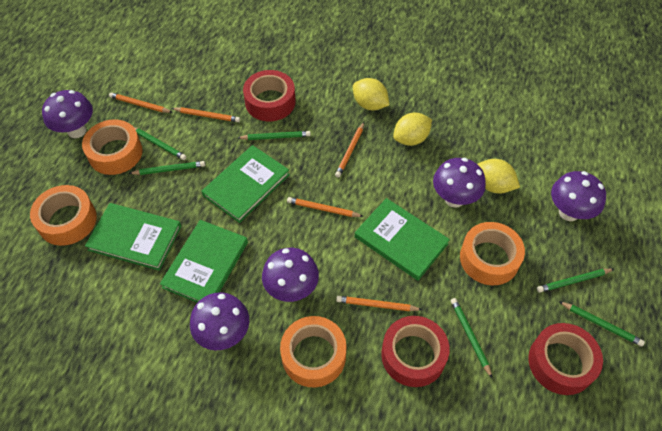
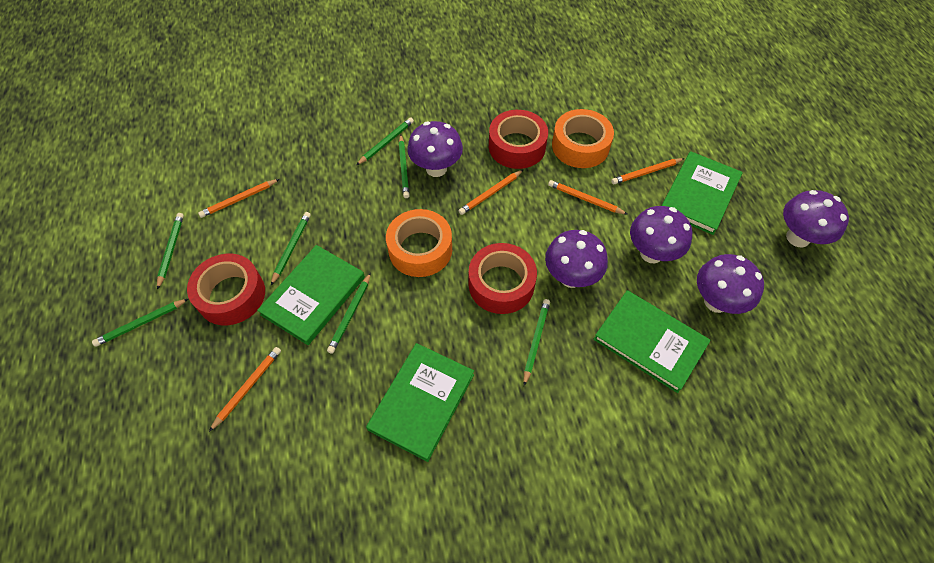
green pencil: [128,161,205,175] [134,127,186,160] [238,131,311,140] [451,298,492,378] [537,269,614,293] [559,301,645,347] = 6 -> [92,299,188,347] [157,213,184,290] [271,212,311,285] [327,272,371,354] [357,117,414,165] [399,134,410,198] [523,299,550,386] = 7
orange tape: [30,185,97,246] [82,119,143,175] [280,316,347,388] [460,222,525,285] = 4 -> [386,209,452,277] [552,109,614,168] = 2
yellow lemon: [353,78,389,110] [393,113,432,146] [477,159,520,194] = 3 -> none = 0

